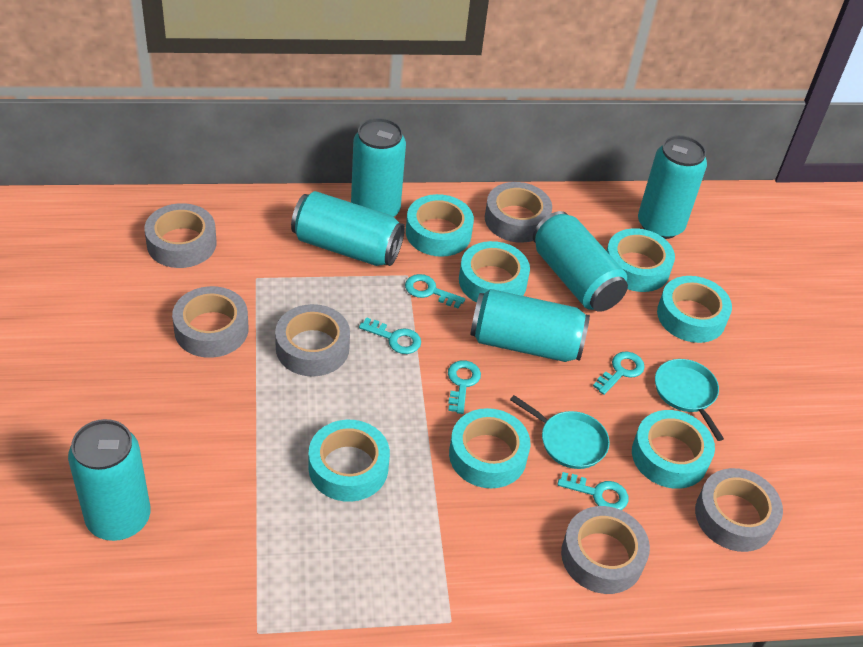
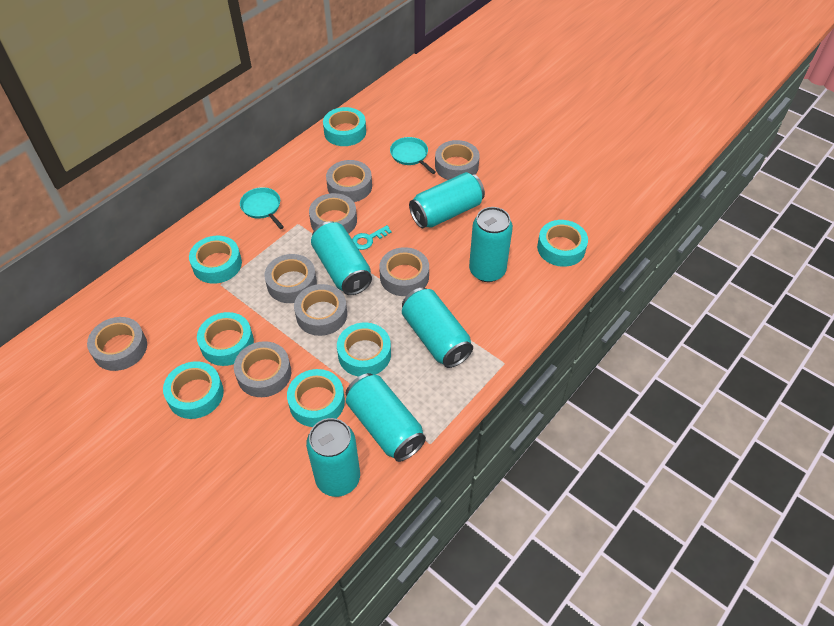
grey tape: [144,203,216,268] [172,286,248,358] [275,304,350,377] [485,182,552,243] [561,506,650,594] [695,468,783,552] = 6 -> [87,317,147,371] [234,341,291,397] [264,254,317,303] [294,284,347,336] [309,193,357,234] [326,160,372,202] [379,247,429,296] [435,140,480,180] = 8
turquoise key: [359,317,421,354] [405,274,465,309] [448,360,481,414] [557,472,629,510] [593,351,645,395] = 5 -> [352,225,392,250] = 1

